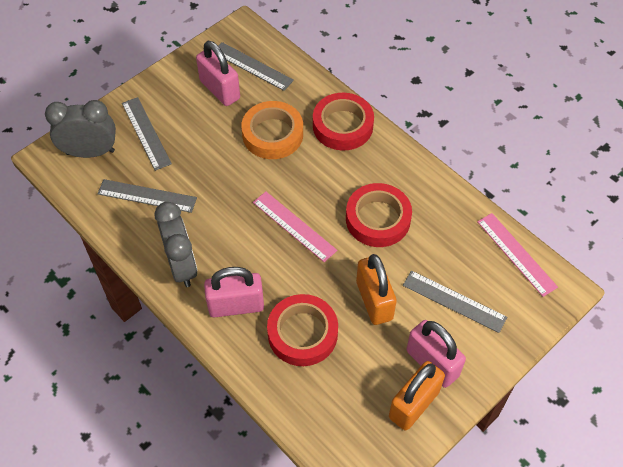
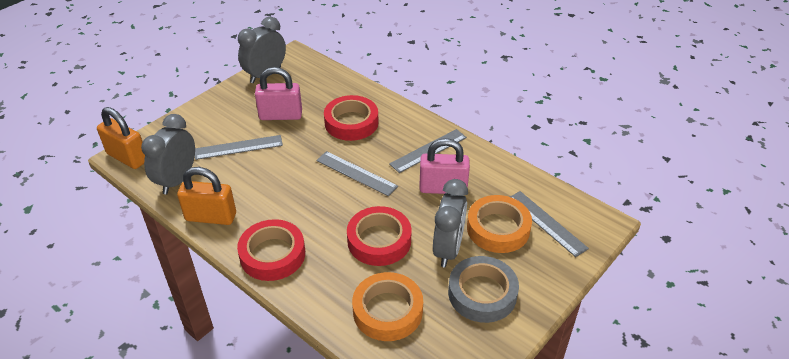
grey clock: [45,100,116,158] [154,202,197,287] = 2 -> [141,114,195,194] [238,17,286,83] [433,179,468,267] = 3
grey tape: none = 0 -> [448,256,519,323] = 1
orange tape: [241,101,303,159] = 1 -> [352,272,423,341] [467,195,532,253] = 2
pink padlock: [196,41,240,106] [204,267,264,318] [407,320,466,388] = 3 -> [255,67,302,120] [419,138,470,194] = 2
pink ruler: [253,192,337,262] [477,213,558,297] = 2 -> none = 0

